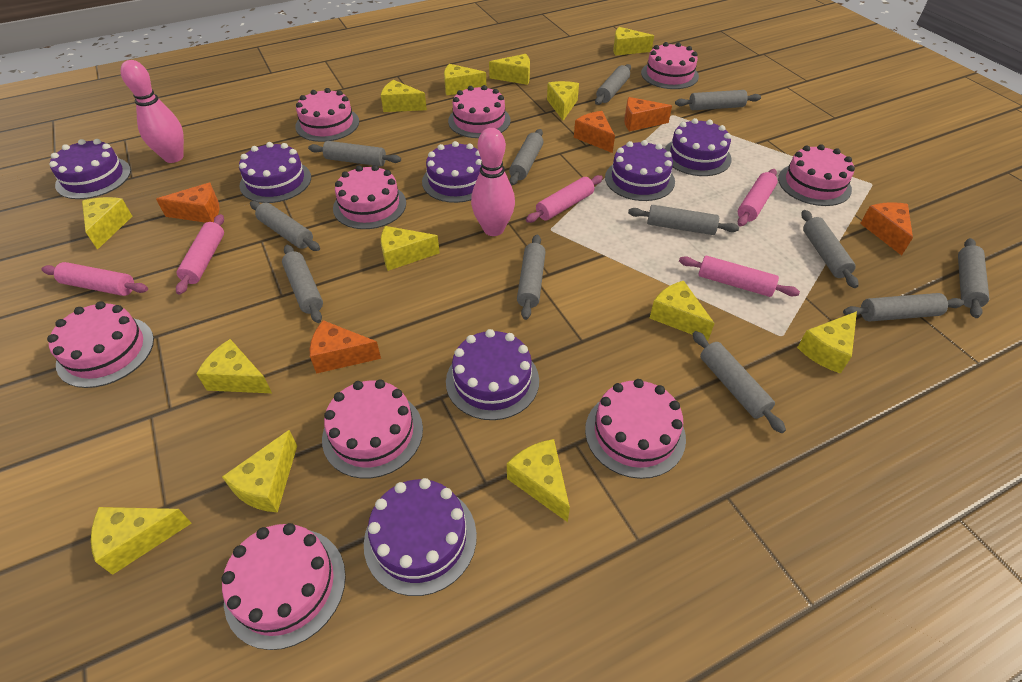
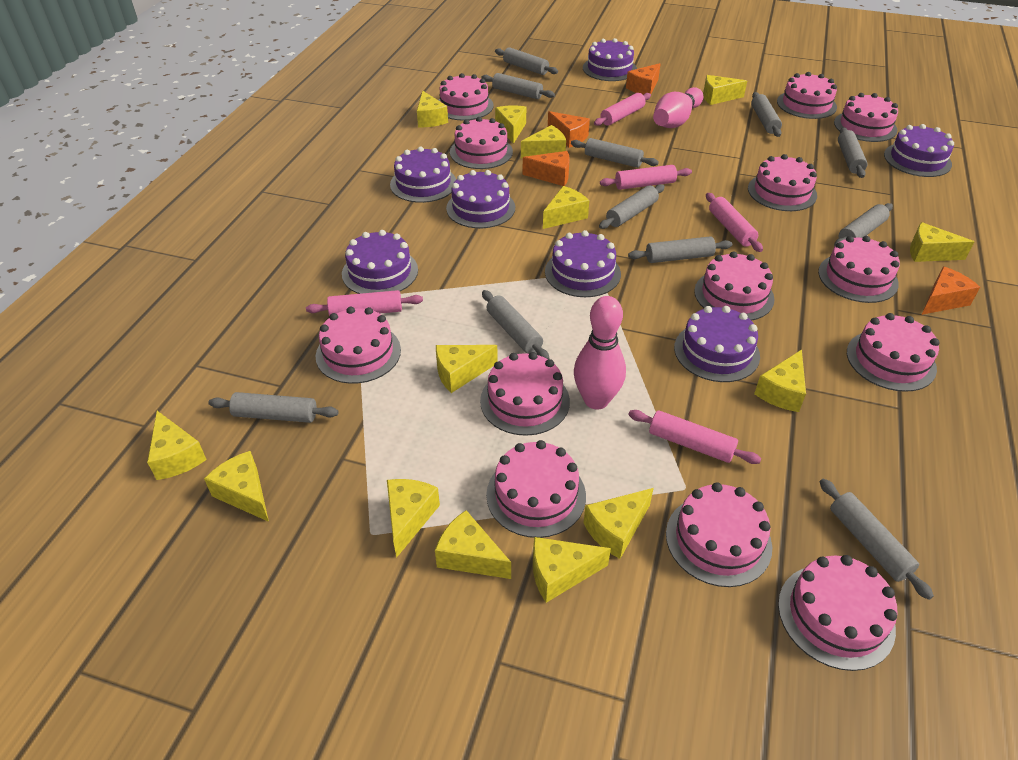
grey rolling pin: [250,201,320,251] [282,245,323,323] [308,141,401,166] [509,129,543,185] [517,235,546,320] [595,64,631,105] [628,205,739,235] [675,90,761,110] [693,331,786,433] [801,210,858,288] [843,293,964,322] [958,238,989,318] = 12 -> [208,392,338,423] [481,73,555,99] [482,290,550,359] [495,47,558,75] [571,138,659,168] [599,184,665,229] [628,236,732,263] [751,92,782,137] [820,479,934,600] [834,203,893,247] [838,127,868,178] = 11
orange cheese: [156,183,219,223] [310,320,381,374] [574,111,615,153] [624,97,672,132] [860,202,913,255] = 5 -> [522,151,570,186] [548,111,590,148] [626,63,661,95] [922,266,980,315] = 4
pink cake: [47,301,154,388] [221,523,346,650] [295,88,359,142] [322,380,423,479] [333,165,406,229] [448,85,511,138] [585,379,686,479] [641,42,699,89] [778,144,855,206] = 9 -> [316,307,401,384] [439,73,494,121] [450,117,513,169] [480,352,570,436] [486,440,586,538] [666,482,772,587] [694,251,774,321] [748,154,817,211] [777,72,837,119] [778,555,898,671] [818,236,900,303] [834,93,898,142] [847,313,940,392] = 13
yellow cheese: [82,197,132,250] [91,507,191,575] [196,339,272,393] [222,430,297,513] [381,80,427,112] [381,226,440,271] [444,64,486,95] [489,54,530,85] [507,439,570,522] [547,81,579,121] [613,27,654,56] [650,281,715,341] [797,311,857,374] = 13 -> [147,411,207,480] [204,451,269,522] [387,479,440,558] [417,91,448,127] [435,510,511,579] [436,345,498,393] [495,105,526,144] [521,125,566,158] [533,537,611,603] [543,186,589,229] [583,488,654,559] [703,75,747,105] [754,350,806,412] [910,222,974,262] = 14

